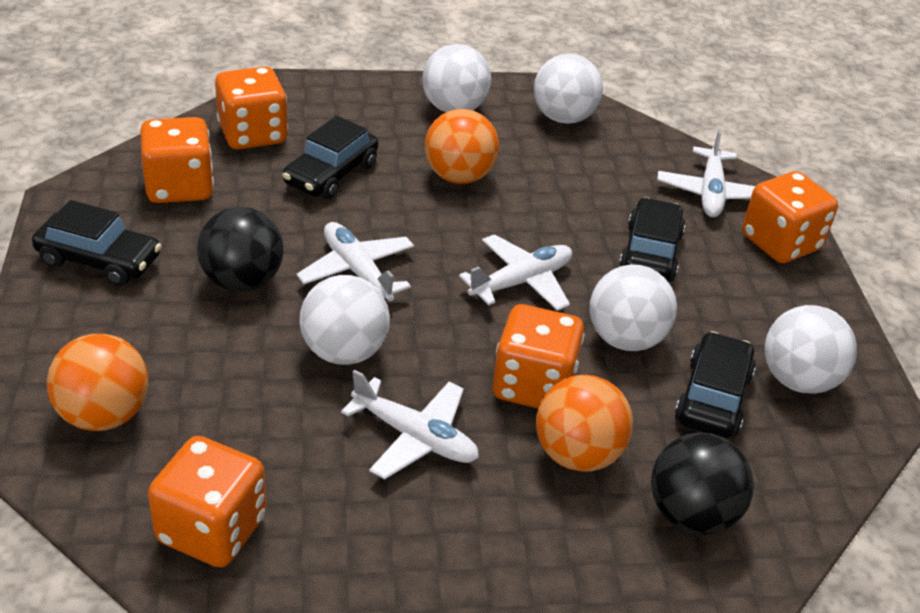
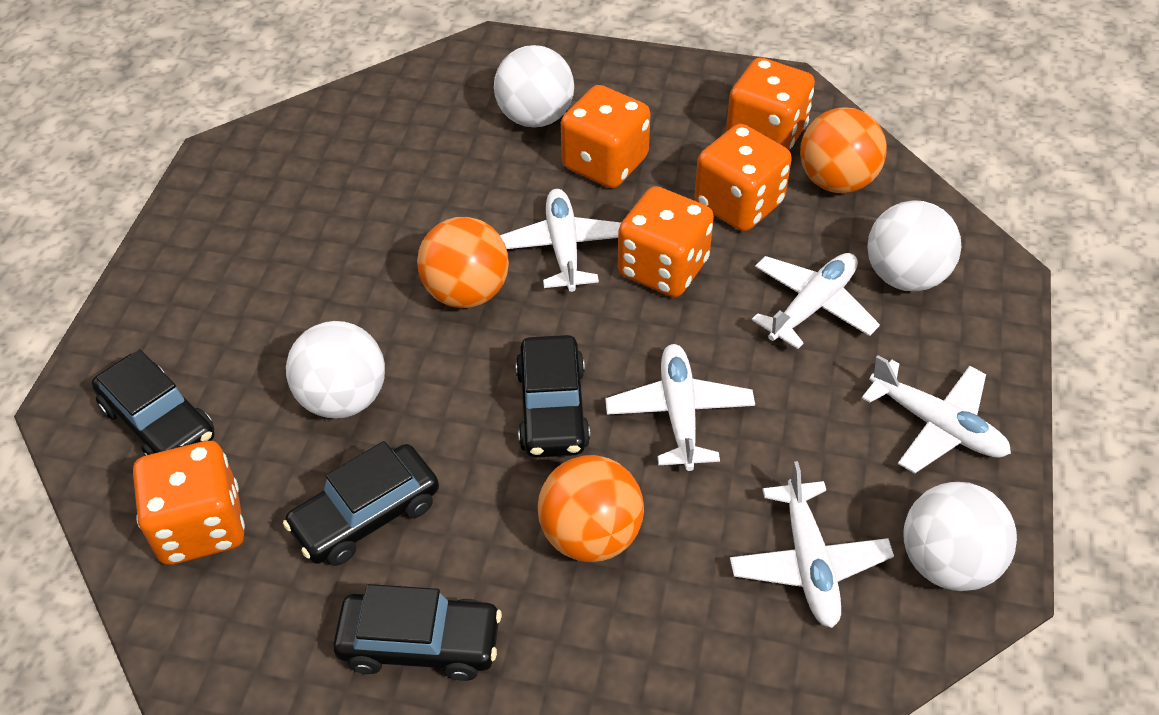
black ball: [197,207,283,292] [651,433,754,535] = 2 -> none = 0
white ball: [299,275,390,365] [422,44,491,112] [534,54,603,124] [589,265,677,351] [765,305,857,394] = 5 -> [286,321,385,419] [494,45,574,128] [867,200,961,291] [903,482,1017,591] = 4
white plane: [296,222,414,301] [341,369,479,479] [459,234,572,311] [657,129,755,217] = 4 -> [500,189,621,292] [605,344,755,471] [730,461,894,628] [752,253,880,349] [862,355,1011,473] = 5

